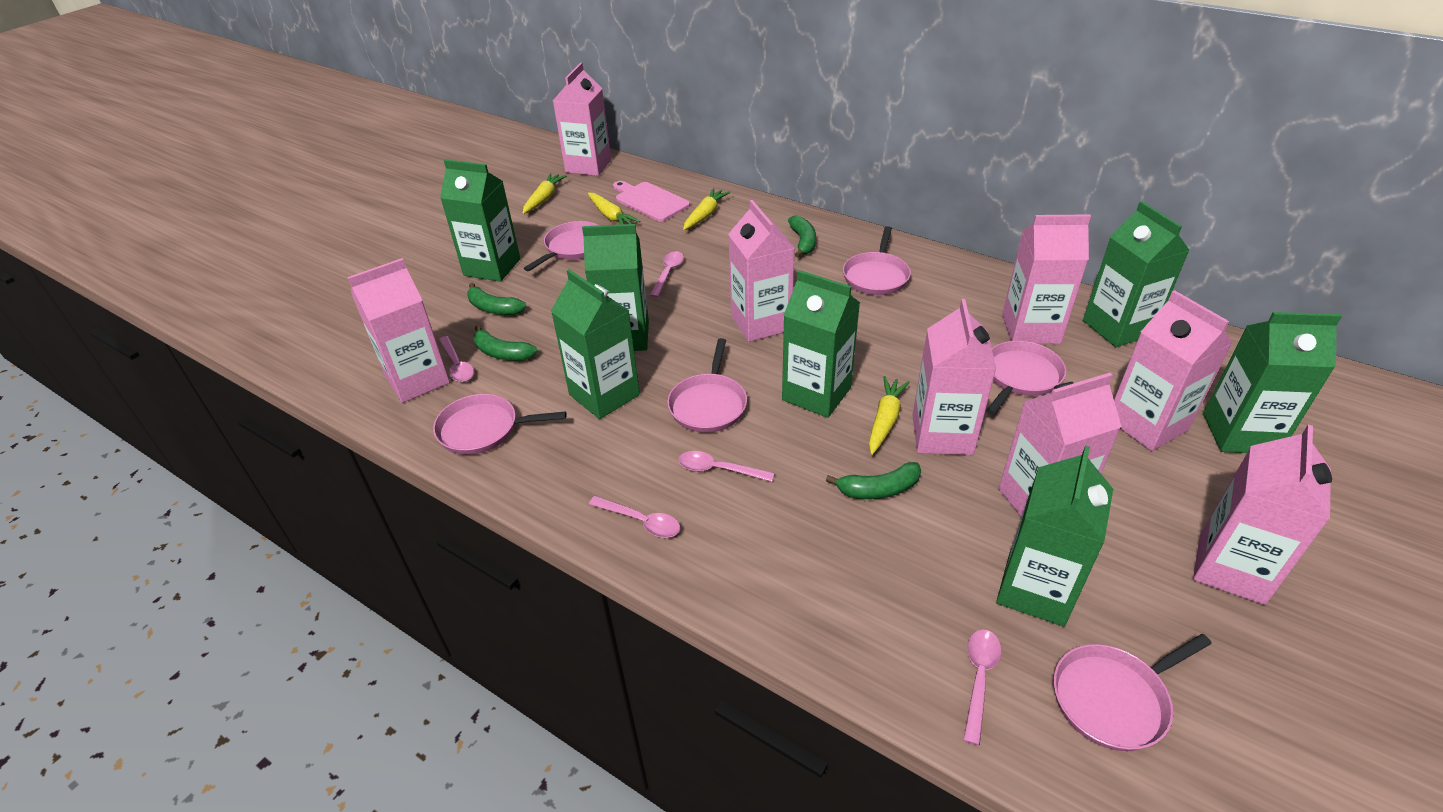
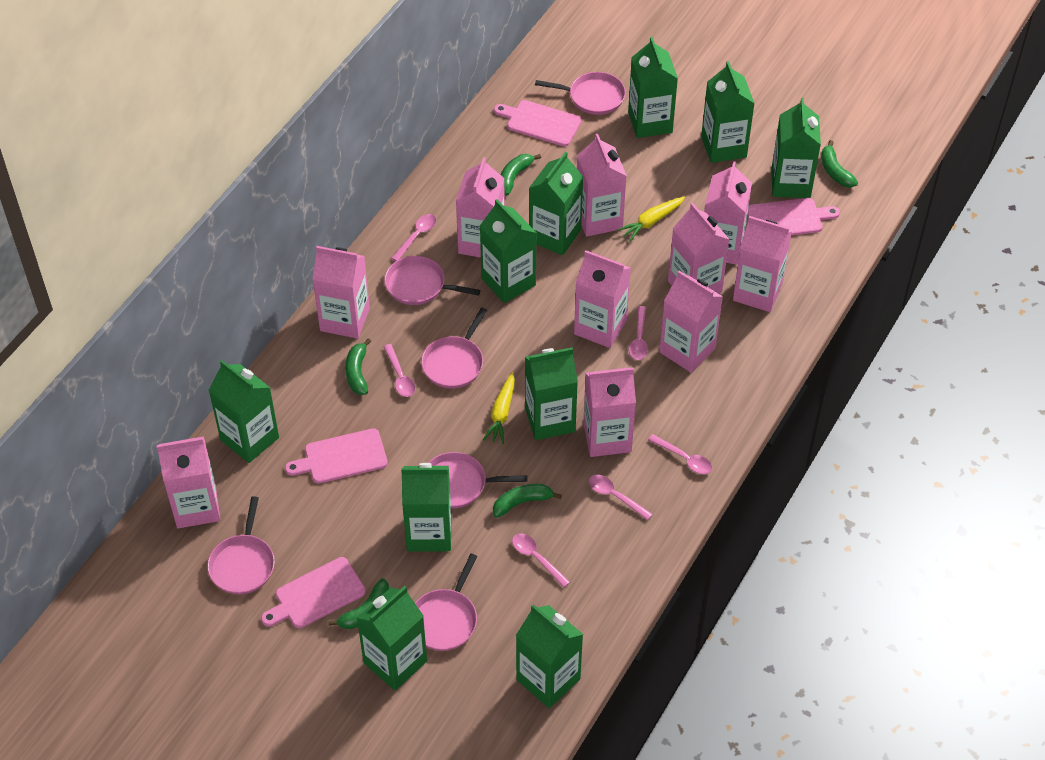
green banana: [467,283,527,315] [473,325,538,361] [788,215,816,257] [826,462,921,499] = 4 -> [328,578,389,629] [345,338,371,395] [493,484,562,518] [500,154,541,195] [821,140,858,188] = 5
green carton: [440,159,520,282] [551,269,640,419] [582,224,649,351] [782,270,860,418] [996,446,1113,627] [1083,201,1189,347] [1203,312,1342,453] = 7 -> [208,360,279,463] [357,586,427,691] [401,463,452,552] [480,199,536,303] [516,604,583,708] [525,347,578,440] [529,152,583,255] [628,37,678,138] [701,61,755,163] [771,98,821,198] = 10
pink carton: [348,258,450,403] [553,63,611,176] [728,200,795,342] [912,299,997,455] [999,373,1122,517] [1002,215,1091,344] [1114,290,1233,451] [1193,425,1332,605] = 8 -> [157,436,220,528] [312,246,370,339] [456,157,505,258] [574,250,631,348] [577,134,627,237] [583,368,636,457] [659,271,723,373] [668,203,730,294] [704,161,752,265] [733,216,792,312] = 10
pink cutting board: [613,181,690,222] = 1 -> [261,557,366,628] [285,428,388,484] [494,100,582,146] [748,198,840,236] = 4
pink spoon: [439,336,474,382] [589,496,680,538] [649,251,684,298] [678,451,774,482] [963,629,1002,745] = 5 -> [383,344,415,397] [392,214,436,261] [512,533,570,588] [589,475,653,520] [629,306,648,360] [648,434,712,474] = 6
yellow carrot: [523,173,567,214] [588,192,640,224] [683,188,730,230] [869,376,910,455] = 4 -> [483,372,515,444] [618,196,685,242] = 2

